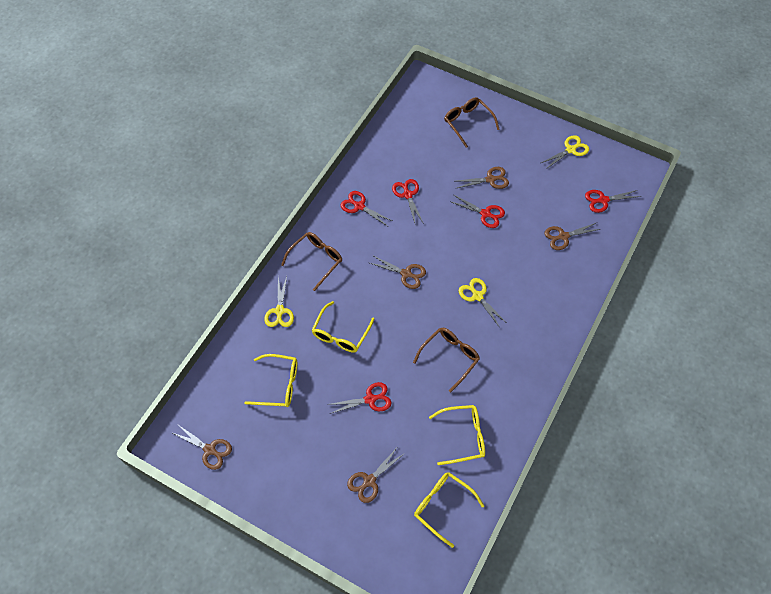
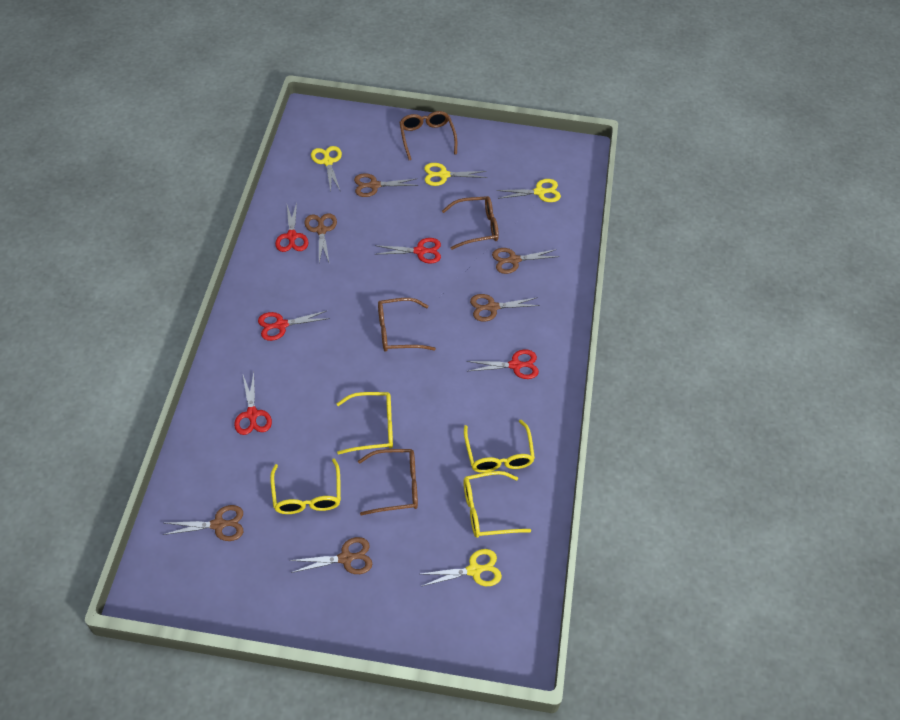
brown glasses: [281,232,342,291] [413,328,480,393] [444,97,500,148] = 3 -> [358,449,418,516] [378,298,436,352] [399,111,457,160] [442,196,499,250] = 4
brown scissors: [171,426,232,470] [347,448,405,503] [370,255,426,289] [455,167,509,189] [545,223,600,250] = 5 -> [162,505,243,541] [289,537,372,574] [305,213,337,264] [354,173,418,197] [470,294,540,322] [492,248,560,274] = 6
yellow scissors: [264,276,294,327] [459,278,507,328] [541,135,589,169] = 3 -> [311,146,342,192] [421,549,502,586] [424,163,487,186] [496,179,561,202] = 4

